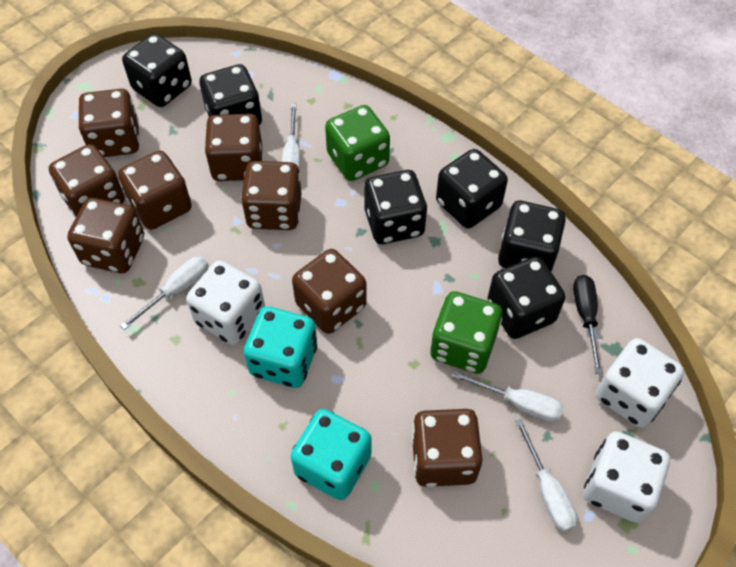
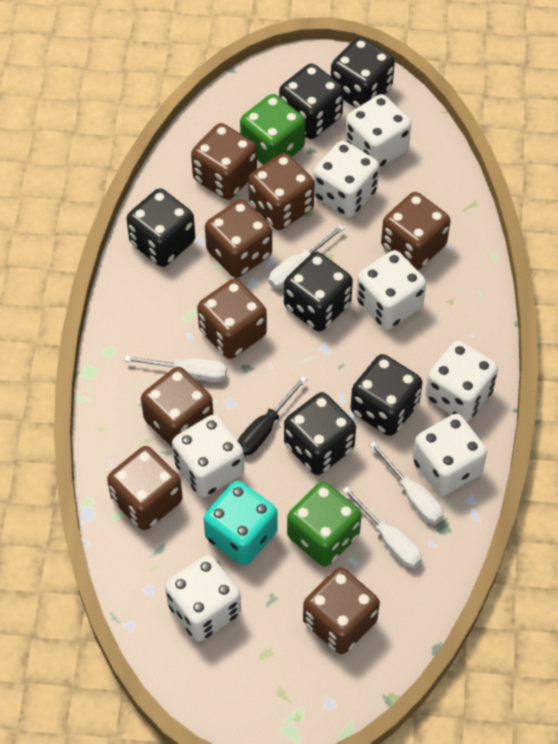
turquoise dice: [244,306,317,388] [291,409,372,500] = 2 -> [204,481,278,565] = 1
white dice: [186,260,265,345] [584,431,670,523] [596,338,684,428] = 3 -> [165,555,241,641] [172,415,244,497] [313,141,379,218] [345,94,411,169] [356,250,426,330] [413,414,487,496] [425,341,498,422] = 7

